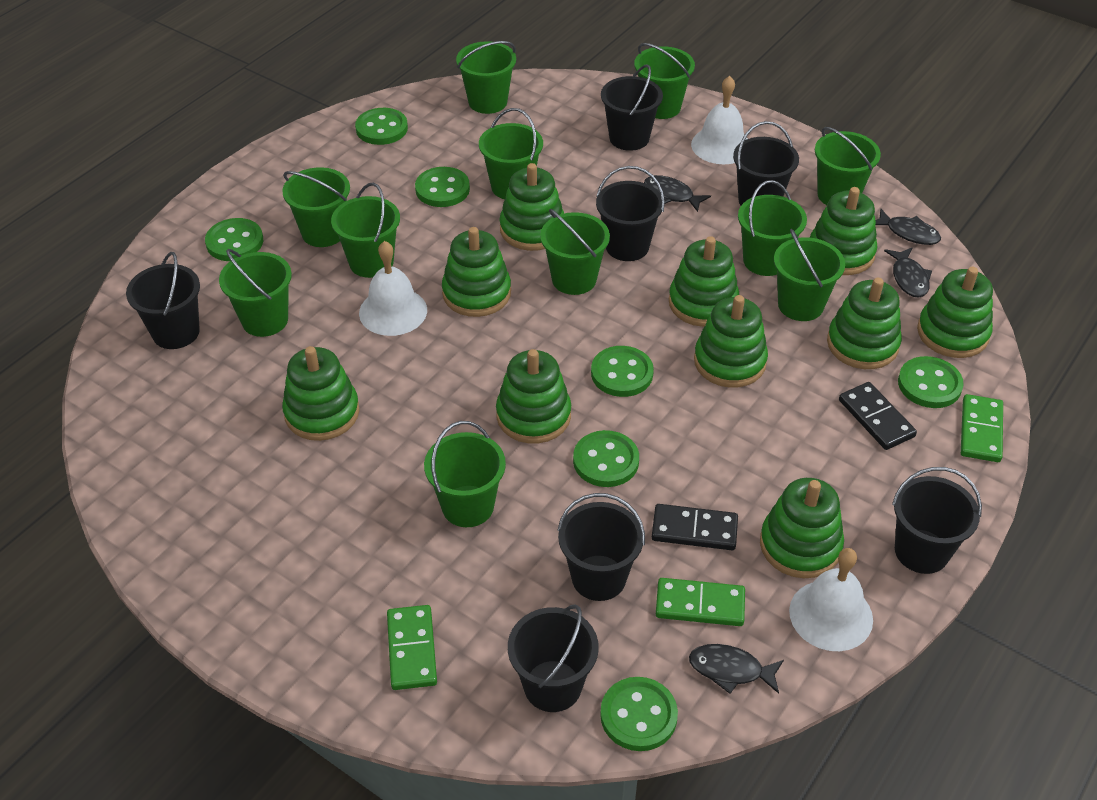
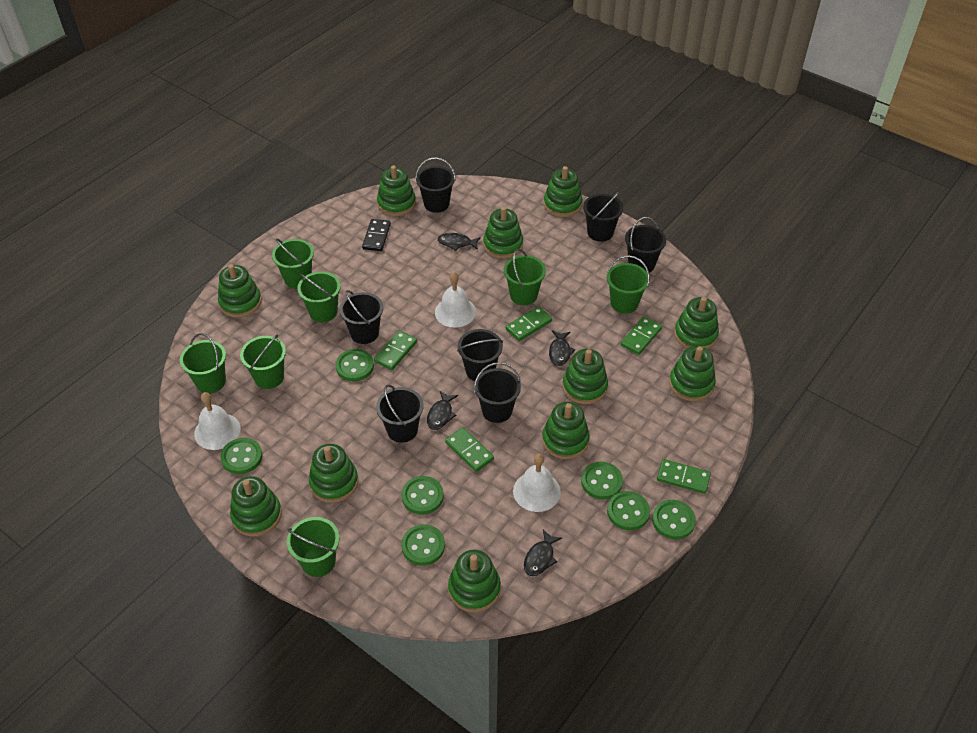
black domino: [652,504,738,550] [839,382,917,450] = 2 -> [362,219,391,251] = 1
green bucket: [219,249,292,337] [282,167,350,247] [331,183,400,278] [424,421,506,527] [456,41,516,114] [479,108,543,199] [540,209,610,295] [634,43,695,119] [738,180,807,276] [774,229,845,321] [815,127,881,205] = 11 -> [180,333,226,393] [240,334,286,389] [272,238,314,288] [287,517,339,577] [297,272,341,322] [504,249,546,305] [607,255,650,314] = 7
green domino: [387,605,437,690] [656,578,745,626] [961,394,1003,462] = 3 -> [374,331,417,370] [445,427,494,472] [506,306,552,341] [621,317,662,355] [657,459,711,494] = 5
green stacking toy: [282,346,359,441] [442,227,511,317] [496,349,571,443] [500,163,564,251] [669,236,739,327] [694,295,768,388] [760,478,844,578] [810,187,877,275] [827,278,902,369] [917,267,993,358] = 10 -> [218,264,262,318] [230,476,282,537] [309,444,358,503] [377,165,416,216] [448,549,501,612] [483,207,523,259] [542,402,590,459] [544,166,582,217] [562,349,608,404] [669,346,716,401] [674,297,719,349] = 11

